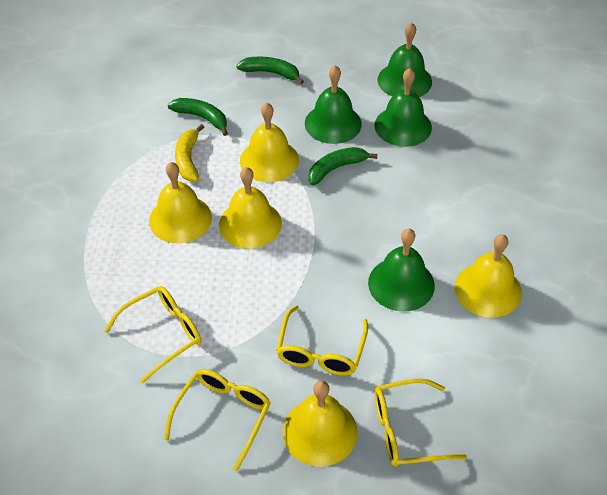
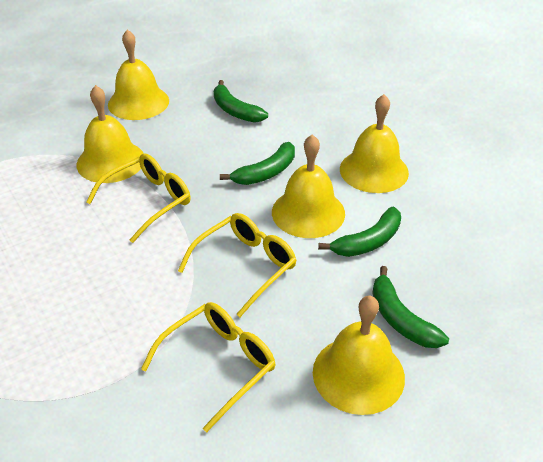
green banana: [168,98,228,136] [236,57,304,84] [308,147,378,185] = 3 -> [214,80,268,123] [220,142,295,185] [318,207,401,257] [372,266,449,348] = 4
green bell: [305,65,362,144] [368,228,435,312] [375,68,432,147] [377,22,432,97] = 4 -> none = 0
yellow banana: [175,124,204,181] = 1 -> none = 0
yellow glasses: [104,286,201,383] [164,369,271,471] [276,305,368,375] [375,378,467,467] = 4 -> [86,153,190,243] [141,302,275,432] [178,213,297,317] = 3

